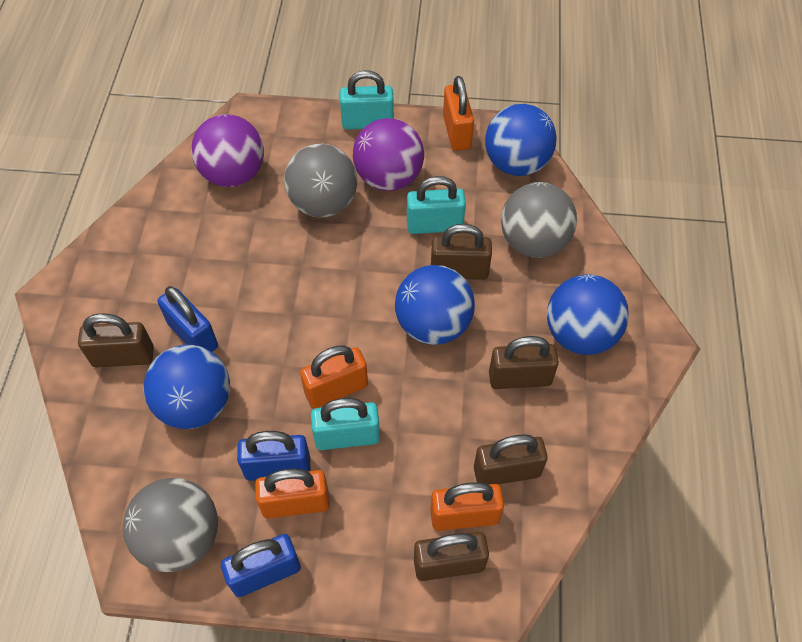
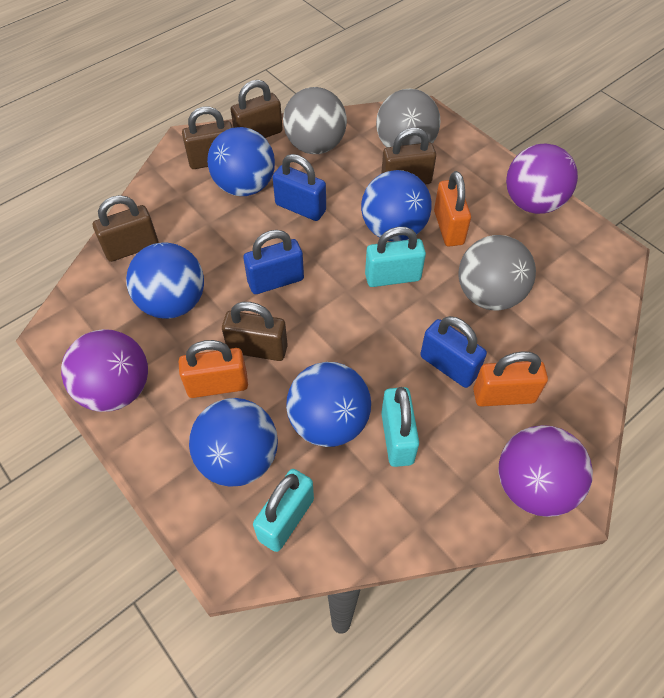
blue ball: [143,345,230,429] [395,265,475,345] [485,104,557,176] [547,274,629,355] = 4 -> [126,242,204,319] [189,398,278,486] [207,127,275,196] [286,362,371,447] [361,170,432,242] = 5
orange padlock: [255,469,330,519] [300,345,368,408] [430,482,504,531] [443,76,474,151] = 4 -> [179,340,248,398] [434,171,471,247] [473,351,548,407] = 3
purple ball: [191,114,264,187] [353,118,424,191] = 2 -> [61,329,148,412] [499,425,593,517] [506,143,578,214] = 3

